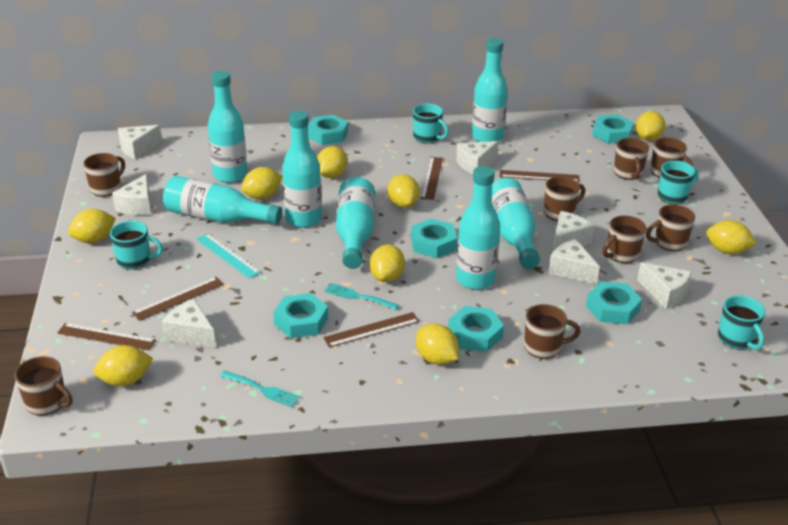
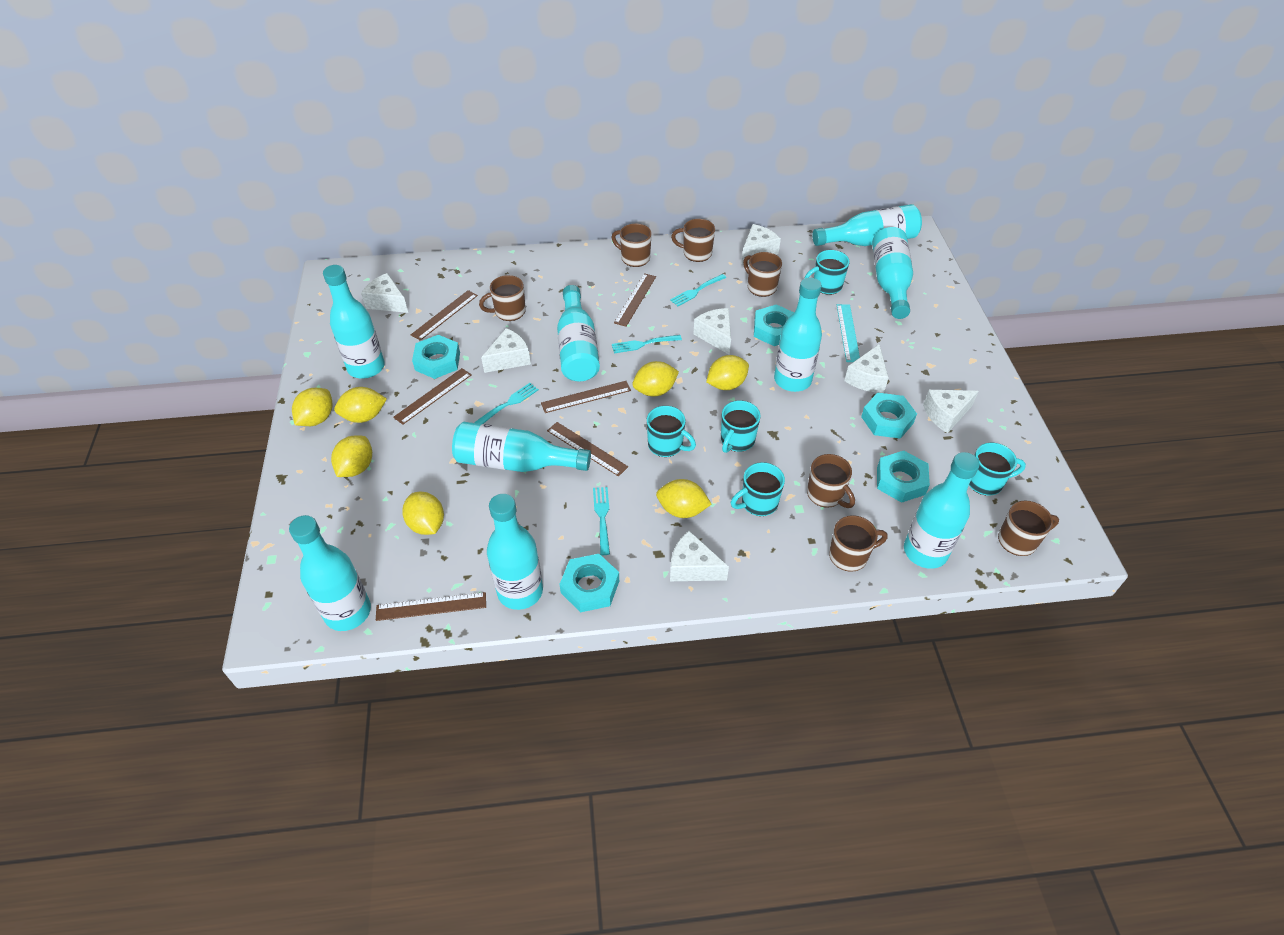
brown mug: [15,356,72,416] [83,153,125,197] [524,304,581,359] [544,176,585,221] [602,215,646,263] [614,138,649,180] [646,204,695,251] [650,137,693,178] = 8 -> [479,275,526,321] [612,224,652,267] [671,219,715,262] [743,252,782,297] [807,454,855,508] [829,515,888,572] [998,501,1059,556] = 7
brown ruler: [57,323,156,350] [132,277,224,321] [323,312,420,348] [421,157,443,200] [500,170,580,182] = 5 -> [376,592,486,621] [393,368,472,425] [411,290,478,341] [541,381,631,413] [547,422,628,476] [614,273,656,327] = 6
turquoise bottle: [163,176,282,225] [208,71,247,183] [282,111,322,228] [336,177,375,269] [456,166,500,290] [472,38,508,142] [492,178,540,269] = 7 -> [289,515,371,631] [323,265,385,379] [452,422,591,472] [487,494,543,610] [557,285,600,382] [774,277,822,392] [812,204,922,246] [872,227,913,319] [904,452,980,569] = 9
turquoise fork: [220,370,300,407] [324,283,399,310] = 2 -> [474,383,539,424] [593,487,610,555] [612,335,682,353] [670,274,726,306] = 4
turquoise mug: [110,221,163,270] [413,104,449,143] [657,161,699,204] [718,296,765,350] = 4 -> [647,406,696,457] [721,400,761,453] [731,462,785,516] [804,250,850,295] [969,443,1026,496] = 5
turquoise nut: [273,293,328,338] [308,115,348,145] [411,219,457,258] [448,306,504,352] [586,281,642,324] [592,114,634,144] = 6 -> [412,335,460,379] [560,554,619,612] [754,304,794,346] [861,393,917,439] [877,451,930,503] = 5
yellow lemon: [68,209,116,243] [93,345,153,386] [241,167,282,199] [317,146,348,178] [370,244,405,282] [387,174,420,208] [416,324,459,365] [636,111,665,141] [706,220,757,254] = 9 -> [292,388,332,426] [331,435,372,477] [334,387,387,423] [402,492,444,535] [632,361,679,397] [656,479,711,518] [706,355,749,390] = 7

